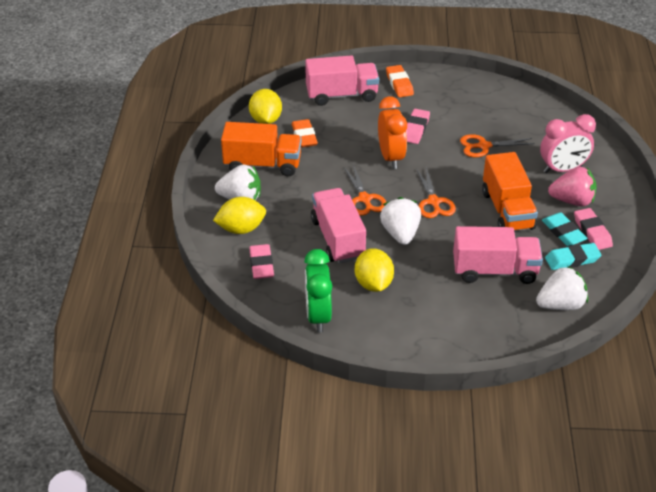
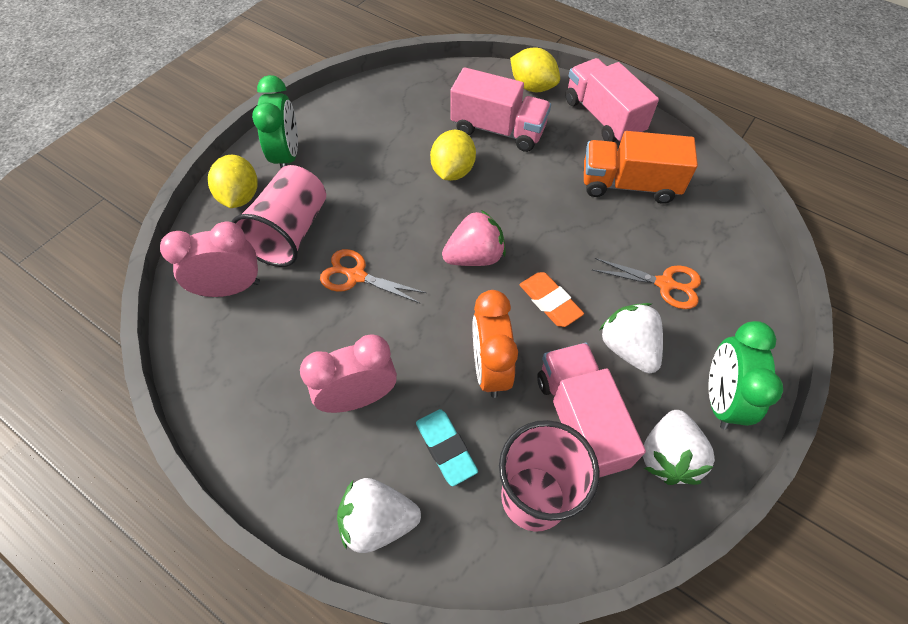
green clock: [304,249,332,333] = 1 -> [252,75,298,168] [709,321,783,430] = 2
orange eraser: [292,119,318,148] [386,65,414,97] = 2 -> [519,272,584,327] = 1
orange scissors: [344,164,386,216] [416,167,456,218] [460,134,535,157] = 3 -> [320,249,426,304] [592,258,701,309] = 2
orange truck: [221,122,302,176] [482,152,538,231] = 2 -> [584,131,698,204] = 1
pink clock: [540,114,596,173] = 1 -> [160,222,260,297] [300,335,397,413] = 2
pink cup: none = 0 -> [231,165,326,267] [499,420,600,532] = 2
pink eraser: [249,244,274,279] [406,109,430,144] [574,208,613,250] = 3 -> none = 0
turquoise eraser: [542,212,588,246] [545,243,601,270] = 2 -> [416,409,478,486] = 1

